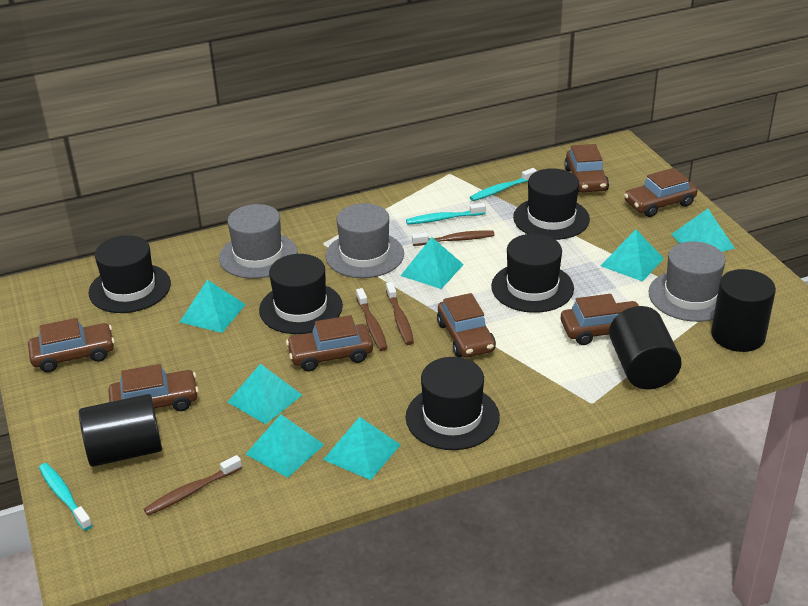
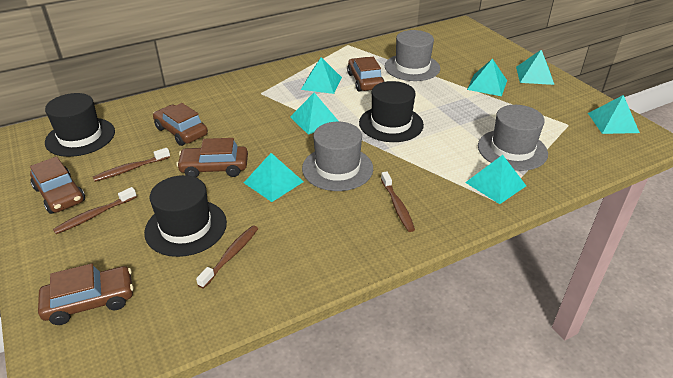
black cylinder: [79,394,162,467] [609,306,682,390] [711,269,776,352] = 3 -> none = 0
black hat: [89,235,171,313] [259,254,343,334] [406,357,500,450] [491,234,574,313] [513,168,590,240] = 5 -> [45,93,115,157] [144,175,227,257] [359,81,424,142] = 3
brown car: [28,318,115,373] [108,364,199,411] [286,315,373,371] [437,293,496,357] [561,294,640,345] [564,144,609,192] [624,168,698,217] = 7 -> [30,156,85,214] [38,264,133,325] [153,103,208,146] [176,138,248,177] [347,57,384,92] = 5
turquoise toothbrush: [39,463,92,531] [406,203,486,225] [470,168,537,201] = 3 -> none = 0

